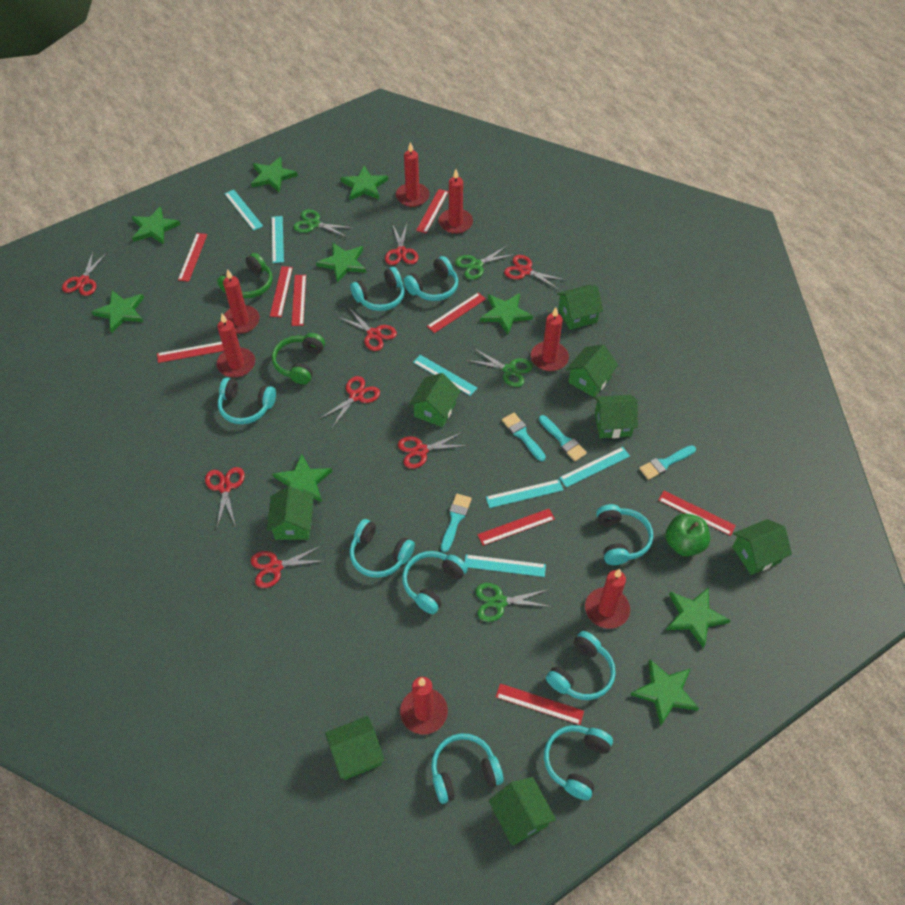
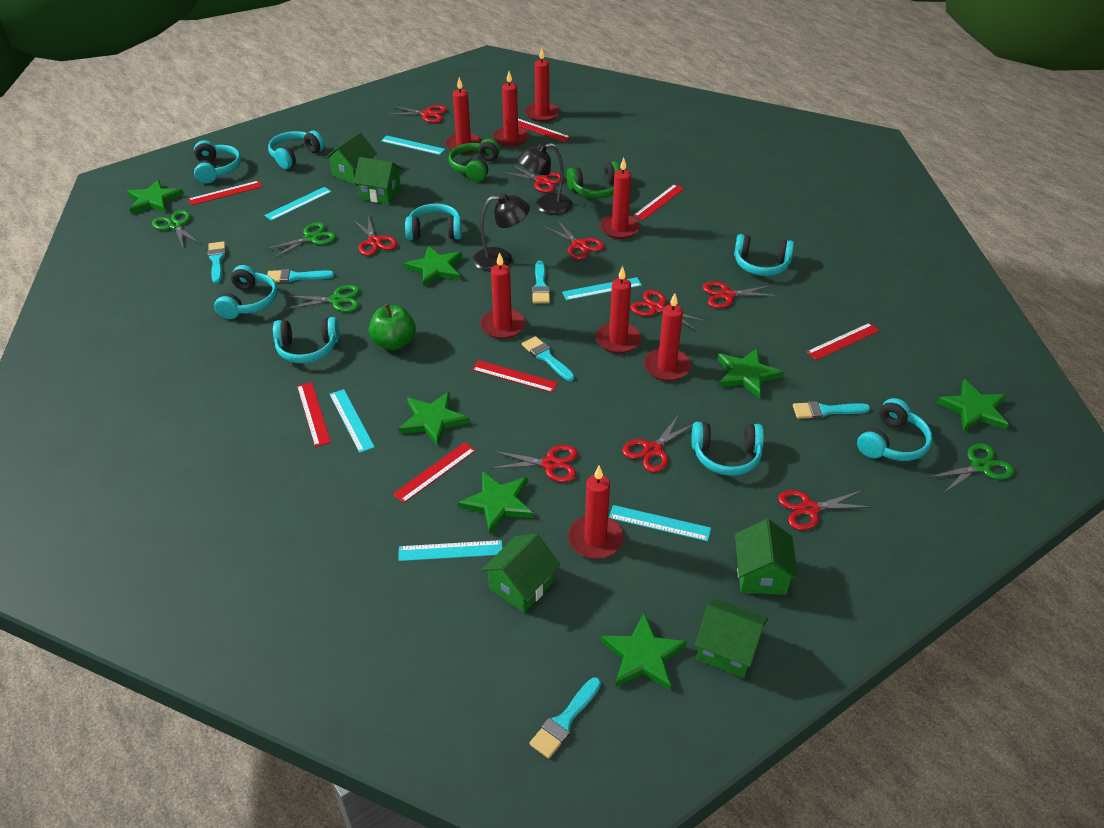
black lamp: none = 0 -> [473,193,530,272] [518,143,572,215] = 2
green house: [267,486,314,540] [325,716,385,780] [409,373,460,427] [488,777,556,845] [557,285,603,330] [566,344,618,397] [594,395,638,438] [732,519,792,575] = 8 -> [325,132,377,185] [354,157,402,204] [481,534,560,613] [694,598,768,678] [735,519,798,595] = 5
green star: [92,291,144,333] [132,206,181,245] [251,157,298,193] [273,453,332,502] [316,243,366,283] [340,166,388,200] [480,293,533,335] [631,659,699,725] [666,587,730,648] = 9 -> [127,179,184,214] [398,391,470,446] [404,246,462,287] [458,471,533,534] [600,613,687,690] [718,348,783,399] [937,379,1009,432] = 7
red candle: [217,314,255,378] [223,269,260,334] [396,142,430,207] [400,677,448,734] [439,169,473,234] [531,307,569,371] [585,569,630,629] = 7 -> [446,77,482,154] [480,252,525,339] [493,71,529,147] [525,48,560,122] [568,466,624,559] [595,266,641,353] [600,158,640,239] [644,293,691,381] = 8
red ruler: [157,342,224,363] [178,233,207,282] [270,266,293,317] [291,275,306,326] [416,189,449,233] [427,293,486,333] [477,509,555,546] [496,684,584,725] [658,491,736,536] = 9 -> [188,181,262,206] [297,382,331,447] [393,442,476,503] [472,360,558,393] [518,119,571,142] [633,184,685,220] [807,323,880,360] = 7
red scissors: [62,252,107,296] [205,467,245,527] [251,546,324,588] [319,376,380,428] [338,307,397,351] [385,223,419,265] [398,432,468,469] [504,255,565,290] = 8 -> [352,215,397,256] [390,105,447,123] [490,445,578,482] [501,164,565,193] [543,220,604,260] [622,413,693,472] [631,290,706,331] [703,281,778,308] [778,490,872,530] = 9
turquoise brush: [441,494,472,552] [502,413,546,461] [539,415,587,461] [639,445,696,480] = 4 -> [208,241,226,283] [267,269,335,283] [522,336,575,381] [529,677,601,759] [532,261,550,303] [793,401,870,419] = 6
turquoise headphones: [218,377,276,424] [350,267,405,311] [350,519,415,578] [402,551,468,614] [404,256,458,301] [431,733,504,804] [544,725,613,800] [546,631,616,700] [596,504,653,565] = 9 -> [194,140,242,184] [214,265,278,319] [268,131,325,169] [273,317,339,363] [405,203,462,240] [692,422,764,476] [734,234,794,276] [857,398,932,461] = 8

